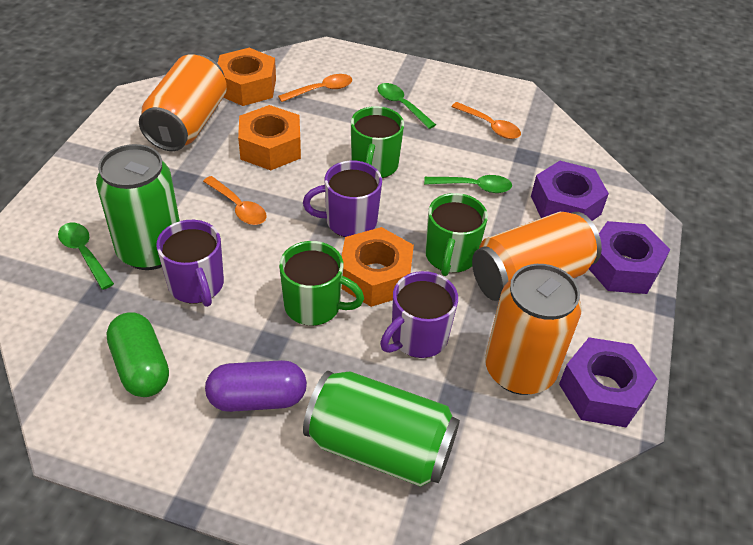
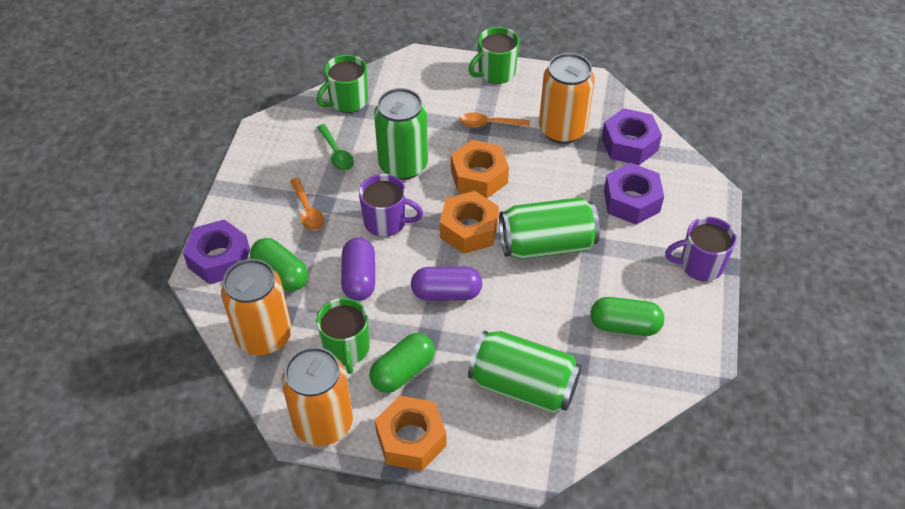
green can: [96,144,180,270] [303,371,460,487] = 2 -> [374,88,428,180] [468,331,582,413] [499,197,600,259] = 3
green capsule: [106,313,169,397] = 1 -> [250,238,308,291] [369,333,435,393] [591,297,664,336] = 3
green spoon: [58,223,114,290] [377,83,436,129] [424,175,512,193] = 3 -> [317,124,354,171] = 1
orange spoon: [203,176,267,225] [278,74,352,102] [451,102,521,139] = 3 -> [290,178,324,230] [460,112,530,128] = 2
purple capsule: [205,360,307,412] = 1 -> [341,237,375,301] [411,266,482,301] = 2
purple mug: [156,220,224,307] [303,160,382,237] [380,271,458,358] = 3 -> [359,174,423,237] [665,217,737,281] = 2

